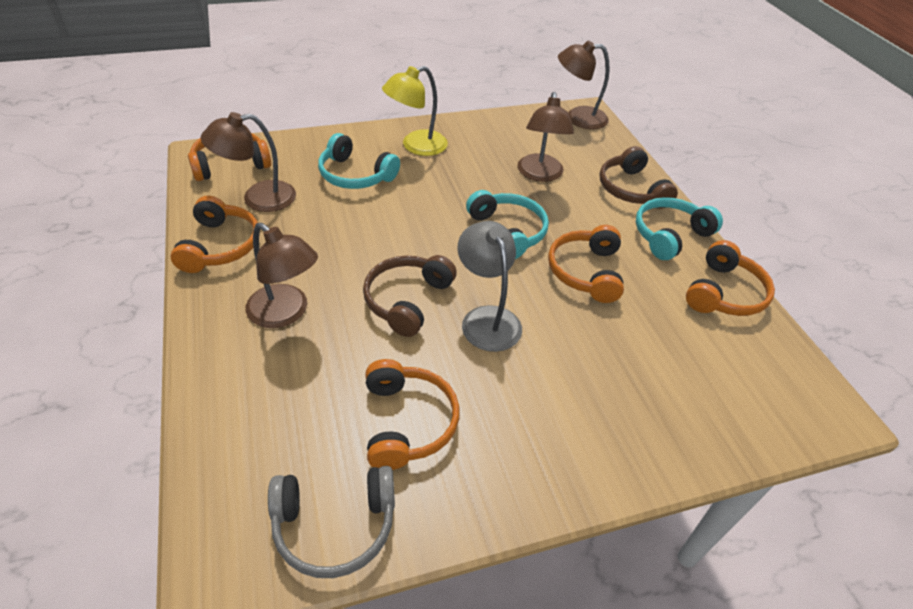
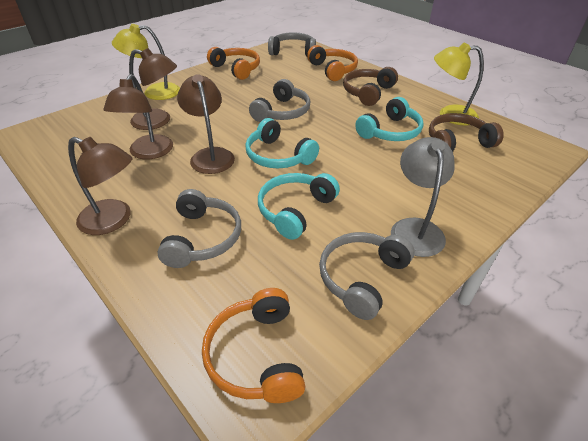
grey headphones: [268,466,395,578] = 1 -> [157,189,241,268] [249,79,310,122] [268,32,316,57] [319,232,414,320] = 4
orange headphones: [171,196,260,273] [188,133,271,181] [365,359,460,470] [548,225,624,303] [686,240,775,316] = 5 -> [202,288,305,403] [207,47,260,80] [307,45,358,81] = 3
yellow lamp: [382,66,448,156] = 1 -> [112,24,180,100] [434,42,484,125] = 2

